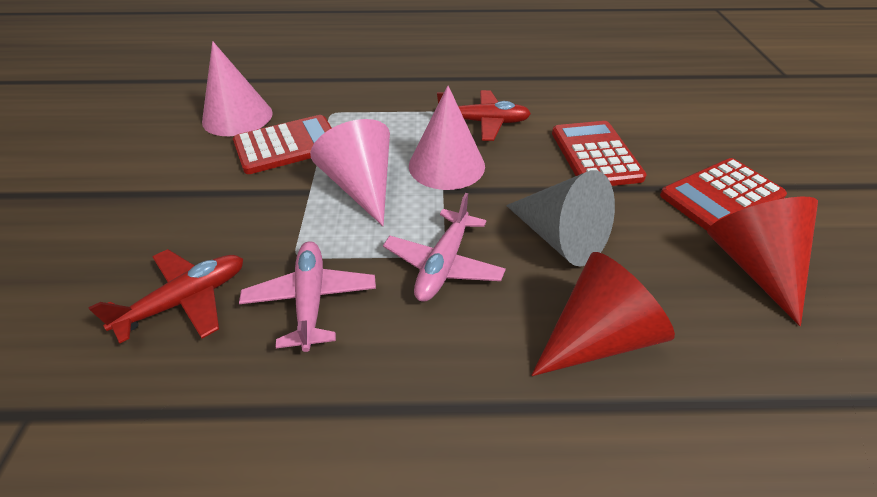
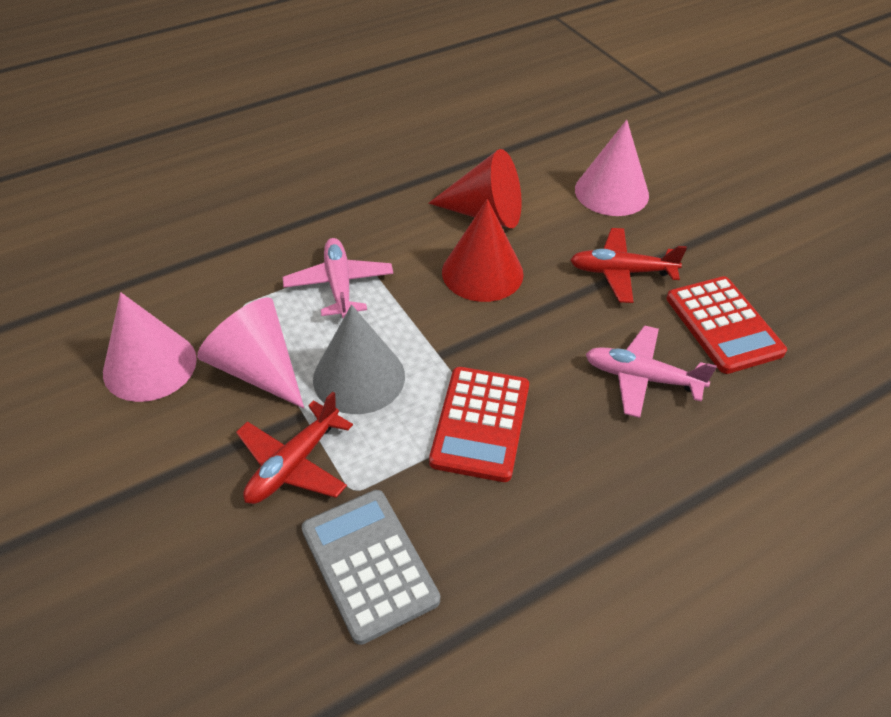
grey calculator: none = 0 -> [302,490,440,645] = 1
red calculator: [233,115,331,174] [552,121,647,186] [660,158,787,231] = 3 -> [429,367,529,482] [666,276,787,374] = 2

